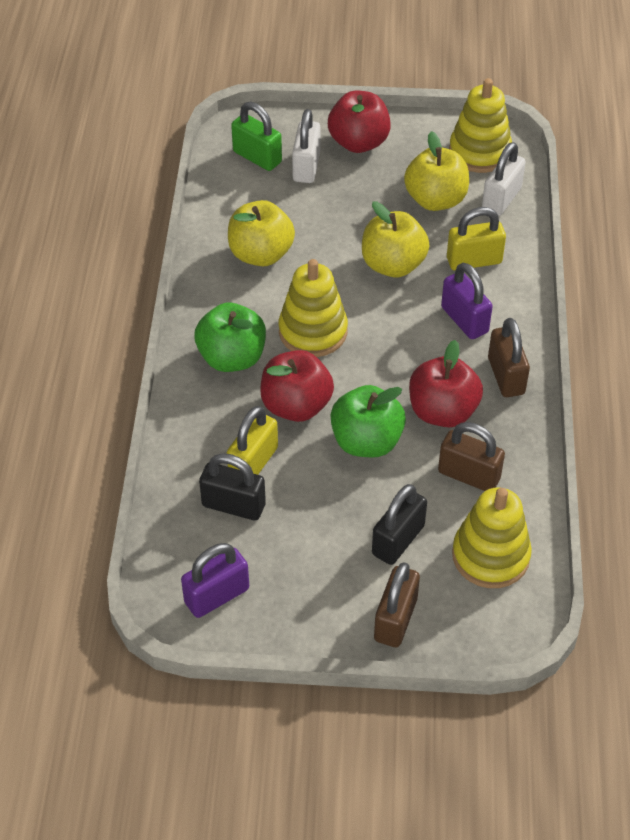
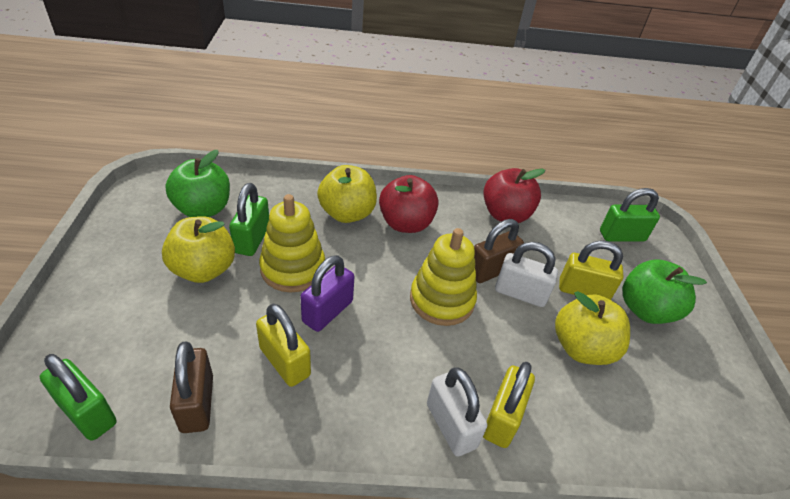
black padlock: [199,453,266,520] [372,484,427,565] = 2 -> none = 0
brown padlock: [374,563,420,647] [438,422,505,491] [488,318,530,397] = 3 -> [170,342,213,433] [474,219,524,283] = 2
green padlock: [231,102,282,171] = 1 -> [40,354,116,441] [229,183,269,256] [600,188,660,242] = 3
purple padlock: [181,543,249,618] [441,263,493,339] = 2 -> [301,255,354,332] = 1
red apple: [260,350,334,422] [328,91,391,153] [409,340,483,427] = 3 -> [379,175,439,233] [483,168,545,223] = 2
yellow padlock: [227,406,278,475] [447,207,506,271] = 2 -> [256,304,311,387] [483,362,535,448] [559,240,623,300] = 3
yellow stacking toy: [279,259,348,357] [449,78,512,173] [452,487,532,588] = 3 -> [259,194,325,292] [410,228,477,326] = 2

